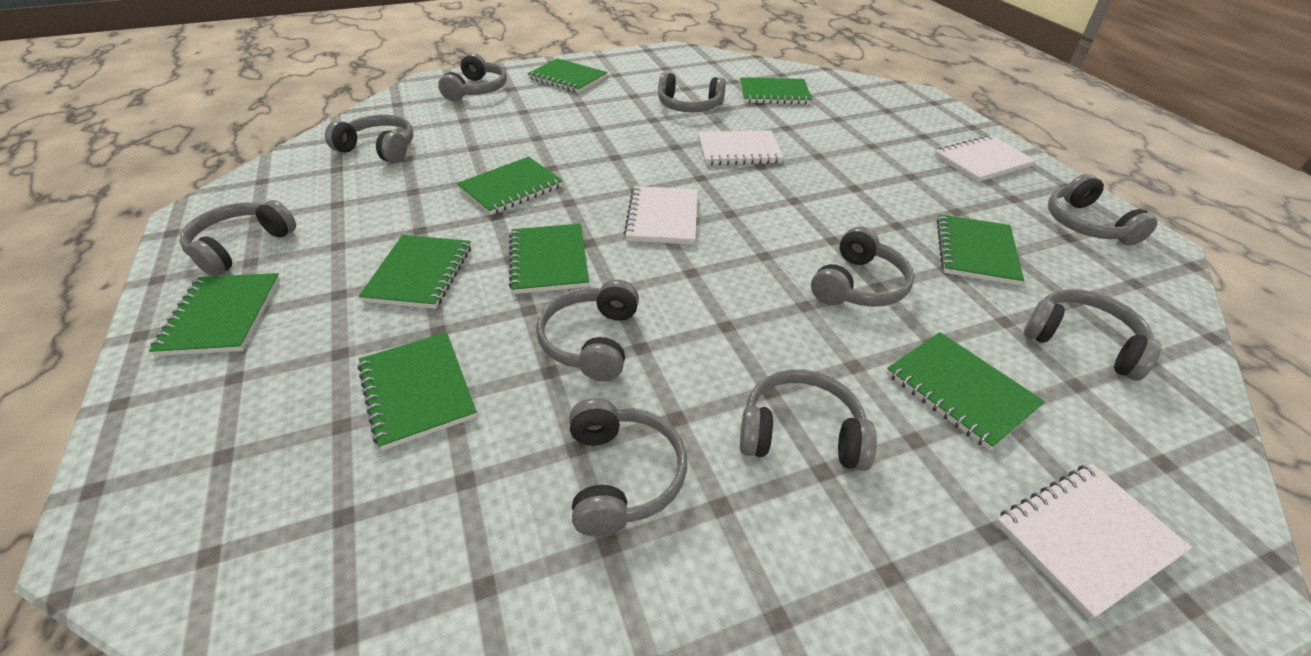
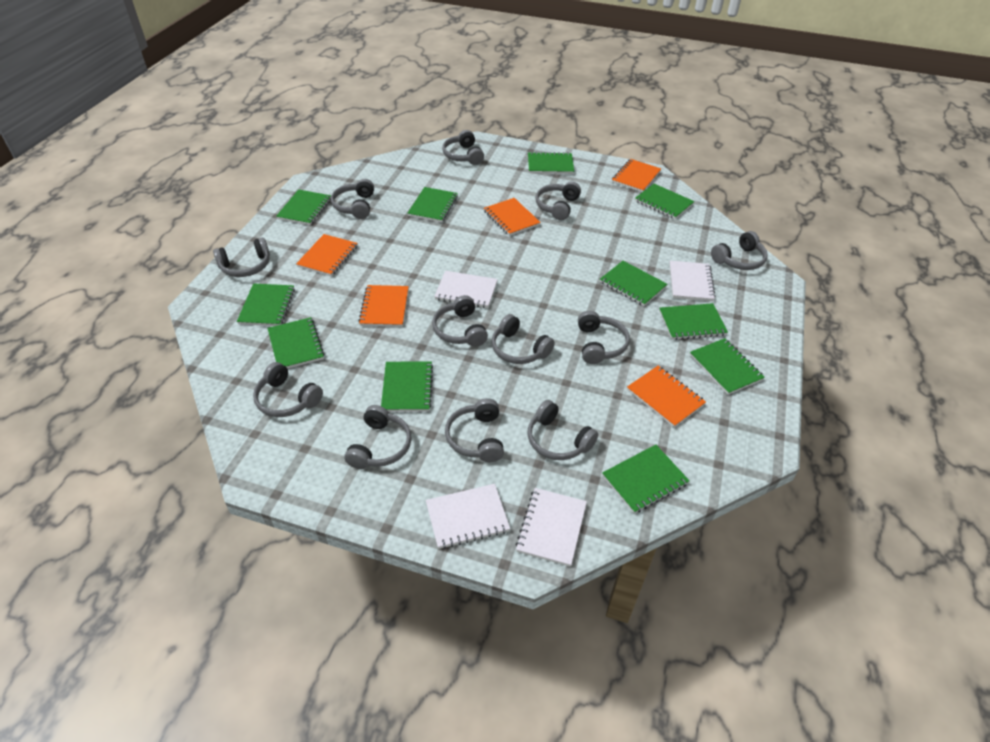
green notebook: [149,273,280,356] [357,332,477,451] [359,235,471,309] [457,157,563,215] [509,224,589,294] [527,58,608,93] [740,77,812,105] [886,332,1045,450] [937,214,1024,285] = 9 -> [237,283,295,326] [268,317,325,369] [276,189,331,225] [381,361,433,412] [407,187,458,222] [528,152,574,174] [600,261,667,306] [602,445,690,514] [635,184,694,219] [659,303,728,340] [690,338,765,395] = 11
grey headphones: [179,200,296,276] [325,115,414,163] [438,53,507,101] [536,280,639,381] [569,398,687,536] [658,73,726,112] [740,369,877,471] [811,227,914,307] [1024,289,1162,381] [1048,174,1158,246] = 10 -> [213,238,270,277] [253,362,323,417] [331,179,374,219] [344,405,412,469] [432,295,488,347] [442,130,484,165] [445,398,504,462] [492,314,555,364] [527,400,598,460] [535,182,581,220] [578,311,630,364] [711,231,768,270] = 12
orange notebook: none = 0 -> [296,234,357,276] [359,285,409,327] [484,198,541,236] [612,159,661,192] [627,366,706,427] = 5

